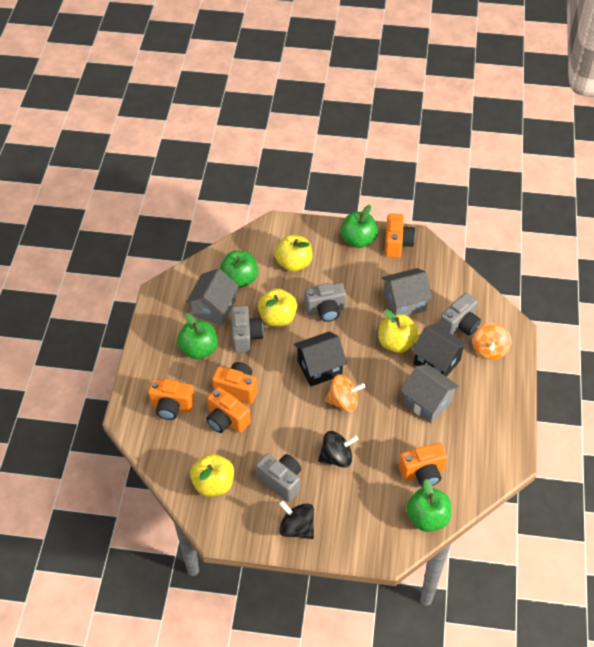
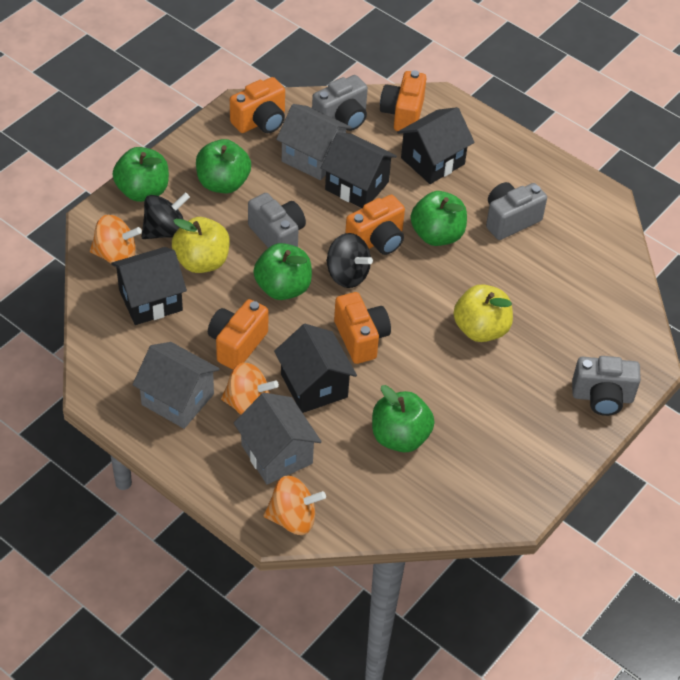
black house: [294,331,347,386] [411,324,468,377] = 2 -> [111,247,187,325] [274,324,357,413] [321,132,397,208] [397,107,475,184] = 4
green apple: [177,313,218,359] [220,251,258,288] [341,205,378,248] [406,479,451,532] = 4 -> [113,147,169,202] [196,139,251,193] [253,243,312,300] [372,385,435,452] [411,191,467,246] = 5
orange spinning top: [325,374,365,412] [473,323,512,360] = 2 -> [90,215,142,263] [221,363,279,415] [264,476,326,535] = 3
yellow apple: [190,454,234,497] [258,288,297,326] [275,235,313,272] [379,309,419,353] = 4 -> [172,217,230,273] [453,284,513,342] = 2

